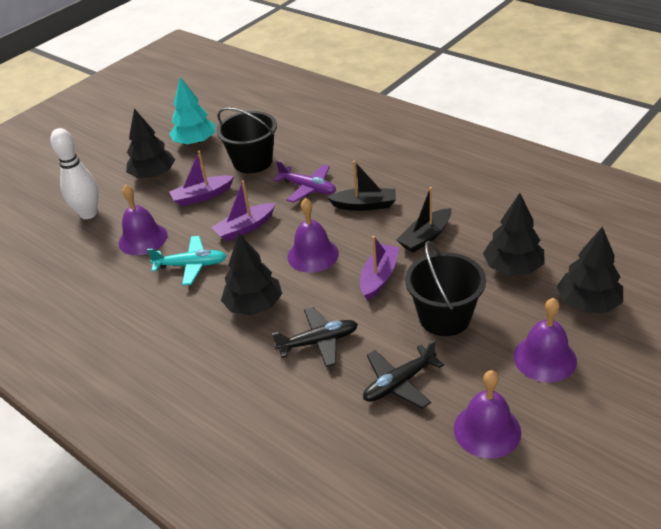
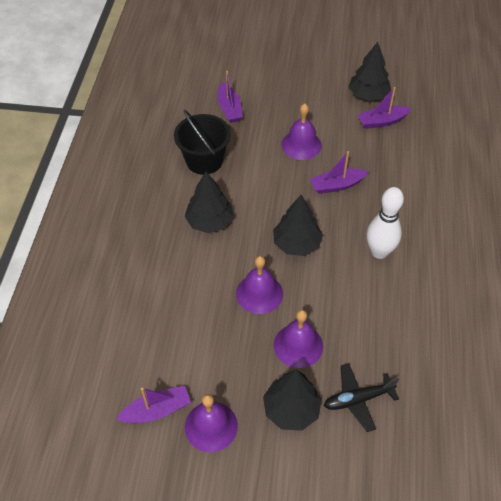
black boat: [327,161,396,211] [397,187,451,253] = 2 -> none = 0
black bucket: [216,108,277,173] [405,241,486,336] = 2 -> [174,110,231,175] = 1
black plane: [272,307,358,367] [363,340,444,409] = 2 -> [324,363,399,432] = 1
purple boat: [169,151,234,206] [211,180,275,241] [360,236,400,300] = 3 -> [116,386,191,423] [217,71,243,123] [310,151,369,194] [357,87,412,129] = 4
purple plane: [273,161,336,203] = 1 -> none = 0
turquoise plane: [147,236,226,285] = 1 -> none = 0
turquoise tree: [169,77,215,145] = 1 -> none = 0

